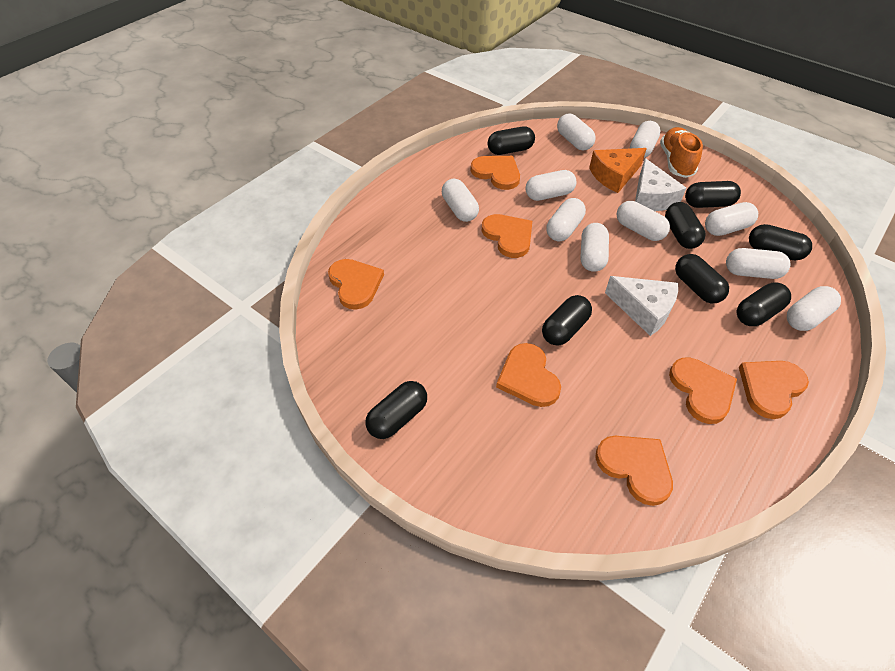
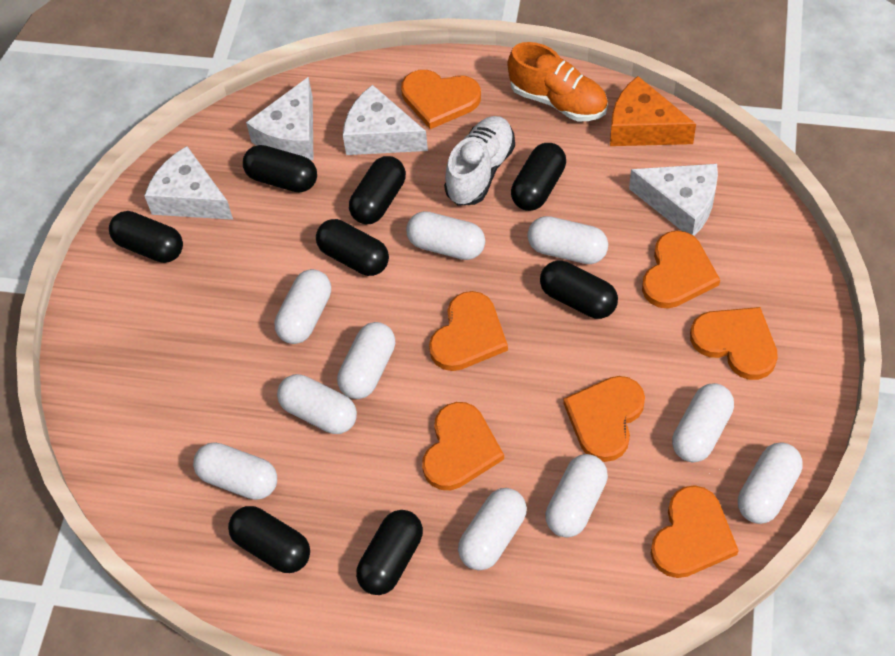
white cheese: [605,276,678,336] [635,158,686,211] = 2 -> [144,146,233,220] [246,77,313,160] [343,85,428,155] [629,164,718,236] = 4
white shoe: none = 0 -> [444,116,515,206] = 1

